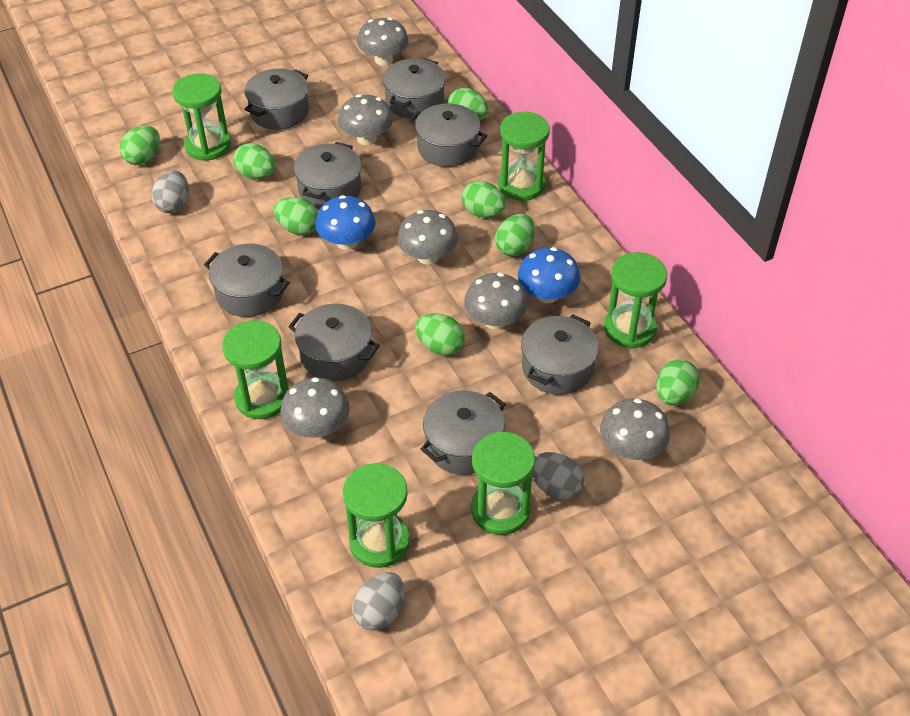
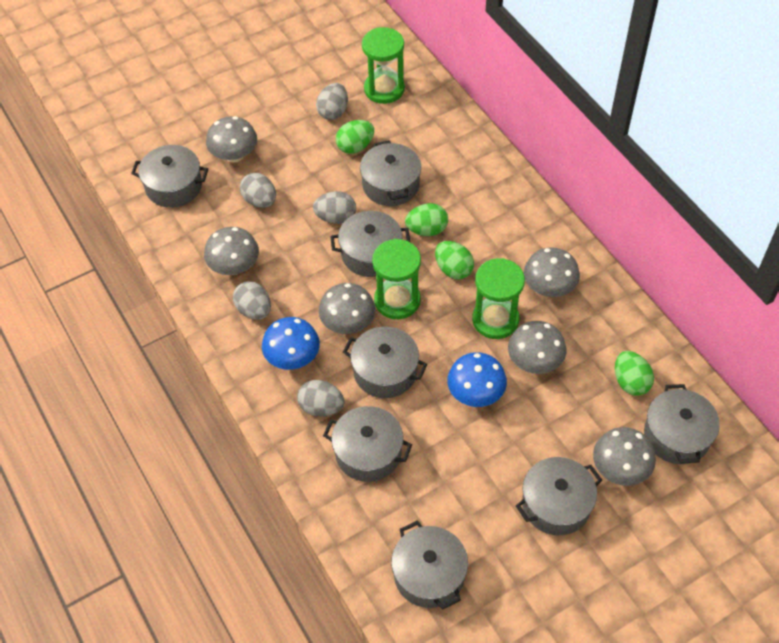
green egg: [119,126,160,165] [233,143,275,179] [274,197,318,235] [415,313,465,356] [448,88,489,121] [461,181,506,218] [495,214,535,256] [656,359,700,406] = 8 -> [336,120,374,154] [405,203,448,236] [435,241,474,280] [615,351,654,396] = 4
green hourglass: [173,73,231,161] [222,320,289,419] [343,463,410,568] [471,432,535,535] [498,111,550,201] [604,252,668,348] = 6 -> [362,27,405,104] [372,239,421,319] [472,258,525,339] = 3
grey egg: [151,171,189,213] [352,572,405,631] [532,452,584,500] = 3 -> [233,281,271,320] [240,173,276,208] [297,380,345,416] [313,191,356,224] [316,83,348,120] = 5

